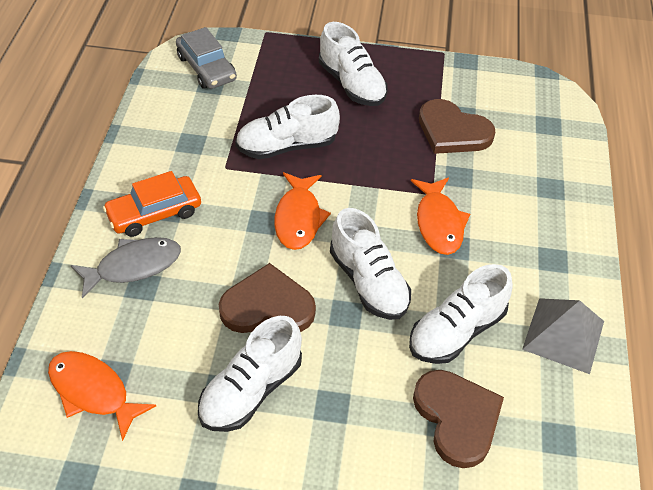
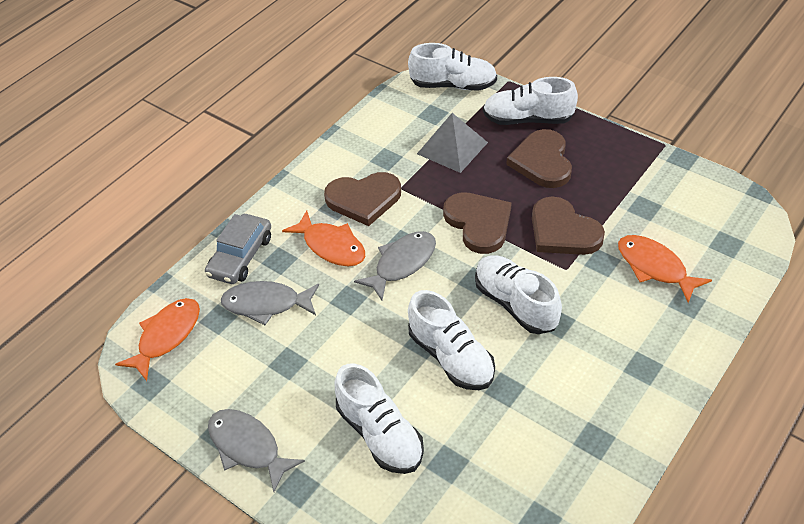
brown heart: [219,263,316,333] [413,370,504,468] [419,99,496,154] = 3 -> [324,172,401,226] [443,192,512,254] [506,129,572,188] [532,197,605,255] = 4
grey fish: [71,237,181,299] = 1 -> [208,409,305,492] [221,281,319,325] [354,231,436,301] = 3
orange car: [103,171,201,237] = 1 -> none = 0

